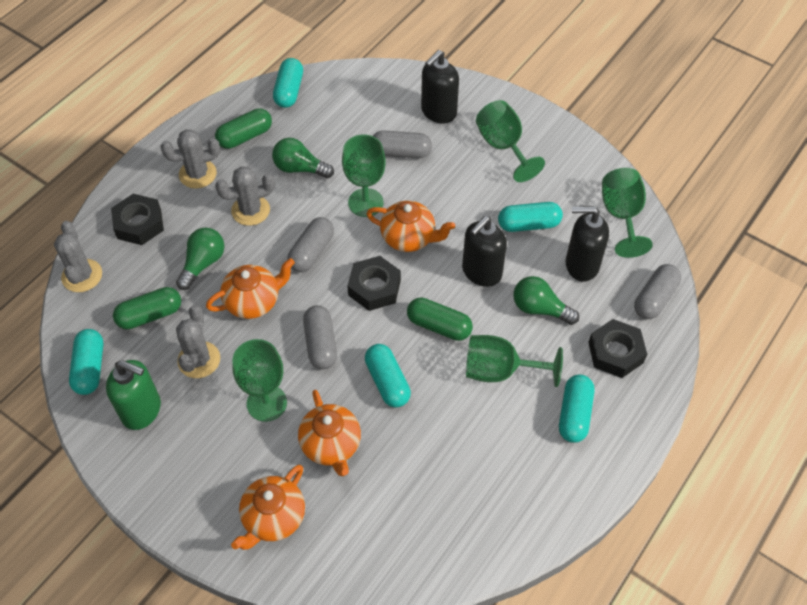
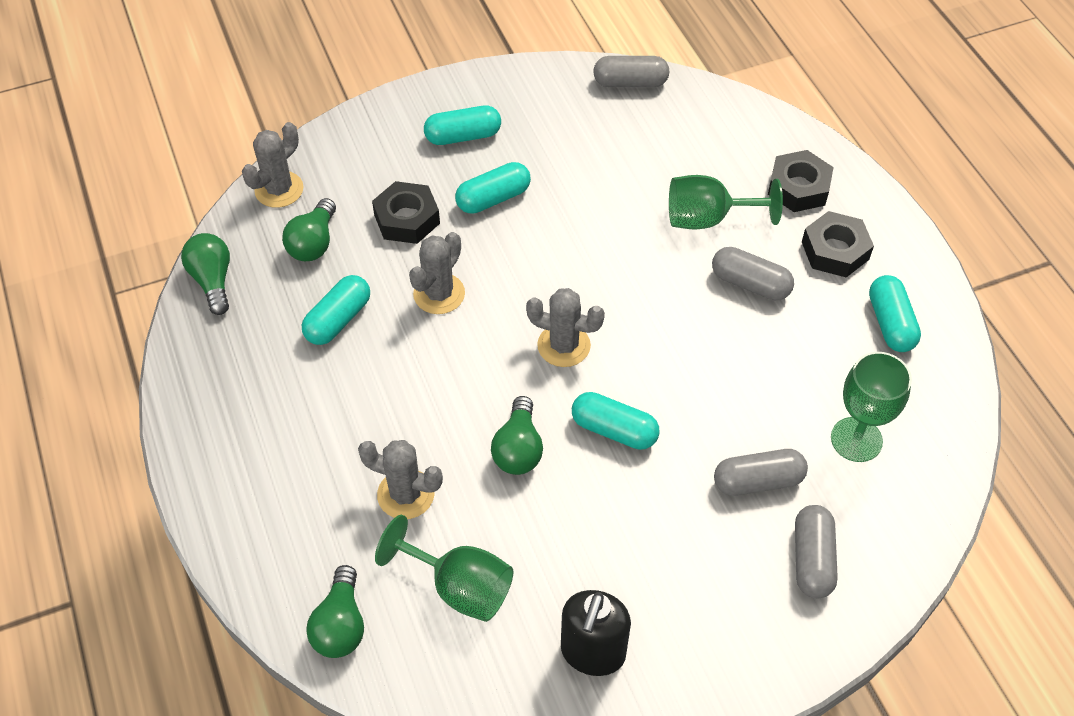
black soap dispenser: [421,50,459,124] [462,216,507,287] [566,206,609,282] = 3 -> [561,590,631,676] = 1
green capsule: [113,287,181,329] [215,108,272,149] [407,297,473,341] = 3 -> none = 0
green goblet: [232,339,287,422] [342,134,386,217] [466,335,563,387] [476,100,545,182] [602,168,653,258] = 5 -> [375,515,514,622] [669,175,783,229] [831,352,912,462] = 3
green light bulb: [176,228,224,290] [272,138,334,178] [513,276,579,325] = 3 -> [181,233,230,315] [282,198,336,261] [306,565,364,658] [491,396,543,475] = 4
green soap dispenser: [106,360,161,430] = 1 -> none = 0
orange teapot: [206,258,295,319] [231,465,305,550] [298,390,361,476] [366,201,455,252] = 4 -> none = 0

